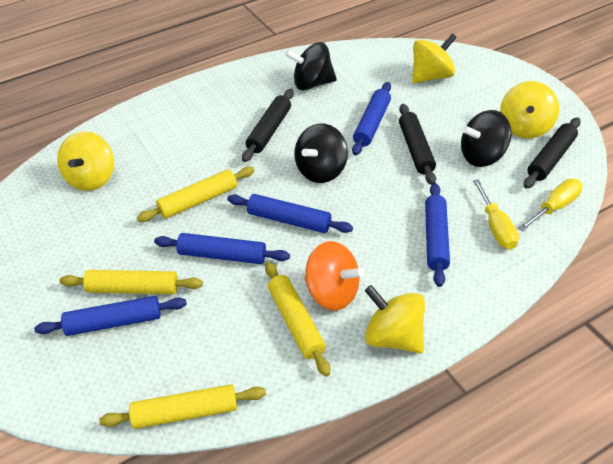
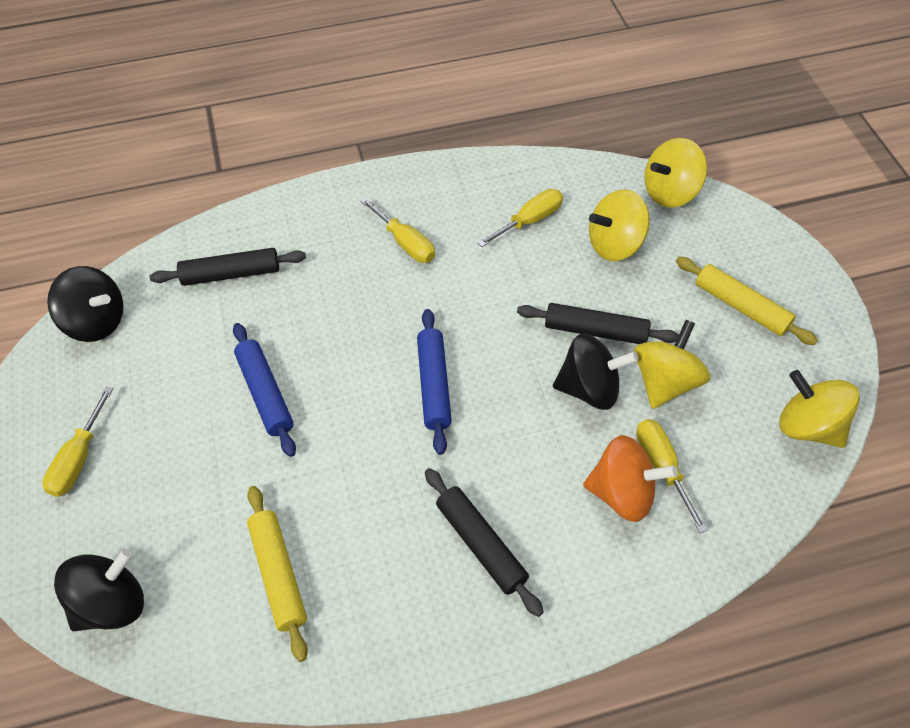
blue rolling pin: [34,296,187,336] [154,233,290,264] [227,194,353,233] [352,82,391,155] [425,183,450,287] = 5 -> [233,323,296,457] [417,309,452,455] = 2
yellow rolling pin: [59,270,203,294] [99,384,266,429] [137,167,255,222] [265,262,330,377] = 4 -> [247,486,308,662] [676,257,818,345] = 2
yellow screwdriver: [473,179,519,249] [518,179,583,231] = 2 -> [42,386,114,497] [360,197,435,263] [477,189,563,247] [636,419,708,533] = 4

